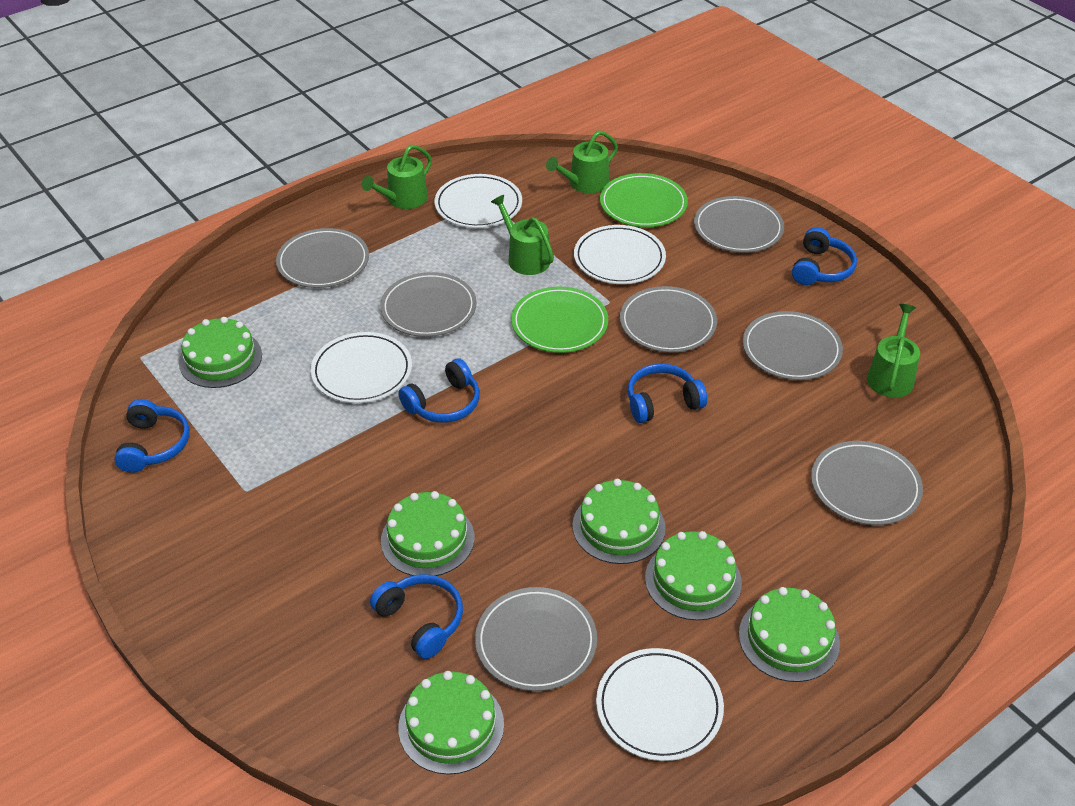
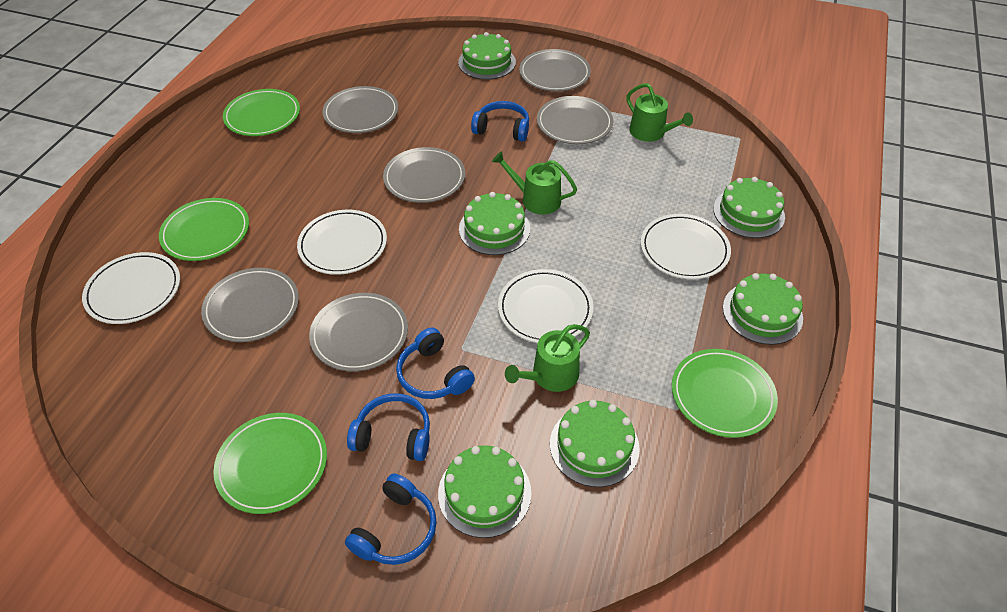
blue headphones: [114,399,190,473] [370,574,463,659] [398,358,480,423] [628,364,707,423] [792,227,857,285] = 5 -> [345,473,437,565] [347,393,430,461] [396,328,475,399] [471,101,529,142] = 4
green plate: [511,287,608,353] [600,173,688,227] = 2 -> [159,198,249,261] [213,413,327,514] [223,89,300,136] [672,349,778,438] = 4
green watering can: [361,145,432,209] [491,195,554,275] [546,131,618,194] [867,304,920,398] = 4 -> [492,151,577,215] [505,324,590,392] [626,83,693,142] = 3
grey plate: [276,228,369,288] [380,272,477,337] [475,587,597,691] [620,286,717,352] [694,196,784,253] [743,311,843,380] [811,441,923,525] = 7 -> [201,268,299,342] [309,293,408,371] [322,86,399,133] [383,147,465,203] [519,49,591,91] [537,96,613,144] = 6

